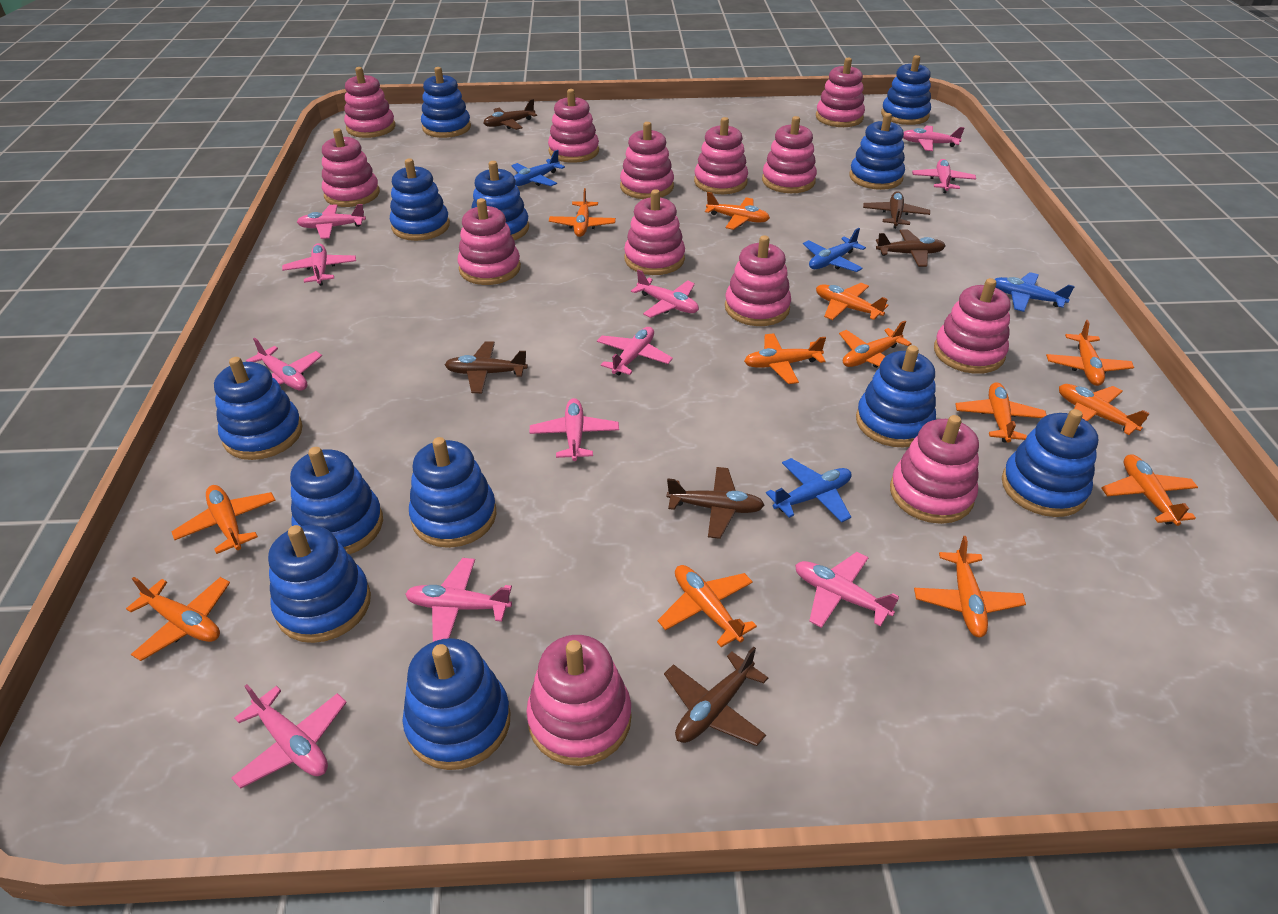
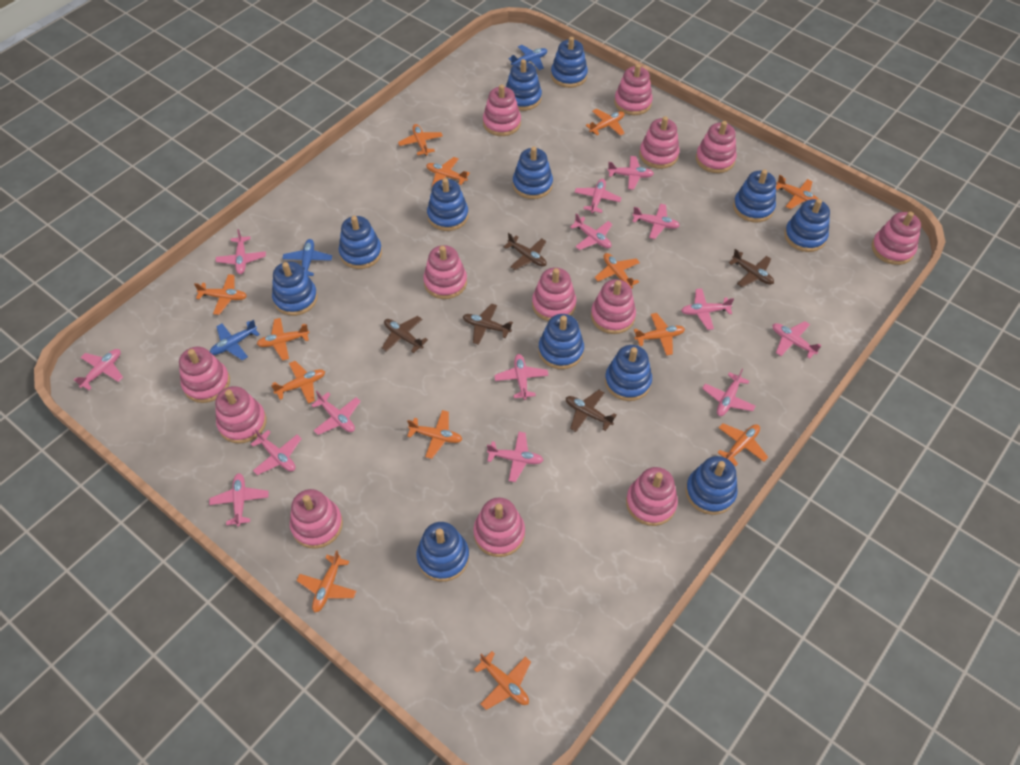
blue plane: [511,150,565,186] [766,458,852,523] [803,228,866,272] [995,272,1075,312] = 4 -> [210,320,260,360] [282,239,332,276] [509,45,547,70] = 3
brown plane: [445,341,528,393] [484,99,537,130] [664,647,768,746] [667,467,765,539] [863,191,930,229] [876,229,946,267] = 6 -> [382,316,428,353] [463,304,513,345] [504,233,547,270] [566,390,617,432] [729,249,774,287] = 5
pink plane: [231,684,347,789] [246,338,322,390] [282,243,356,286] [297,204,366,239] [405,558,512,642] [529,398,619,461] [597,327,673,376] [631,269,699,318] [795,552,899,628] [903,125,965,151] [912,159,976,193] = 11 -> [74,349,123,390] [209,473,268,527] [216,229,266,274] [251,429,302,475] [311,391,361,435] [487,432,543,482] [494,354,548,400] [570,213,612,250] [574,179,621,213] [607,156,654,190] [632,204,680,239] [681,288,734,330] [702,369,756,416] [773,321,822,359] = 14

